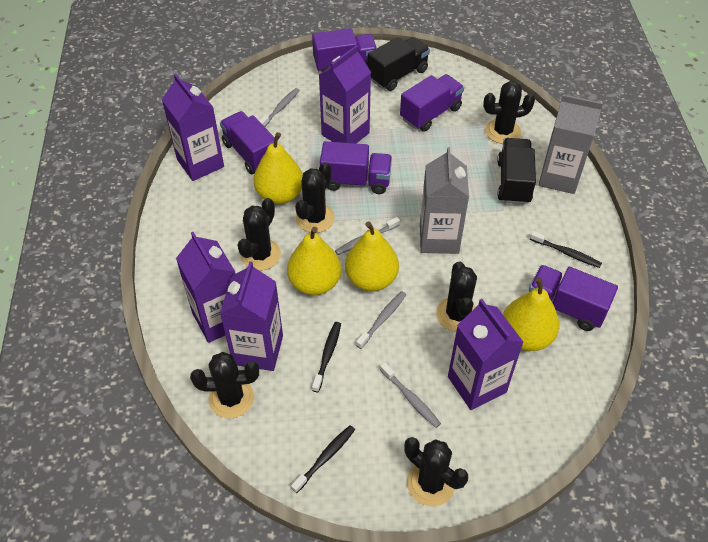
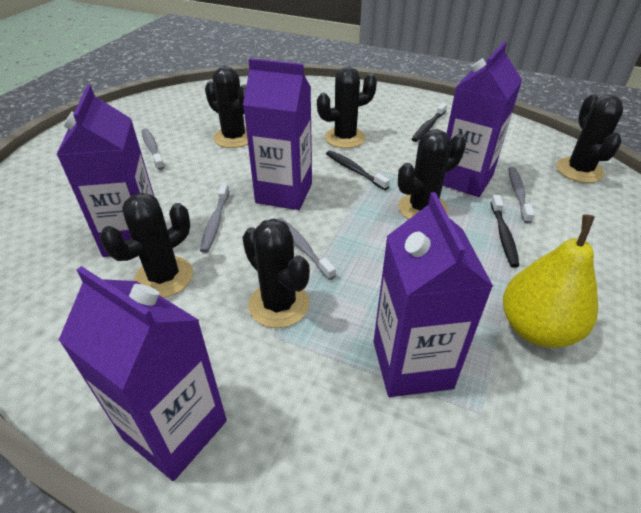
black truck: [368,37,430,91] [497,138,536,205] = 2 -> none = 0
grey carton: [420,147,469,254] [539,94,603,194] = 2 -> none = 0
purple truck: [220,111,275,174] [312,28,377,72] [320,141,392,194] [400,74,464,132] [529,265,618,331] = 5 -> none = 0
yellow pear: [253,132,303,204] [287,227,341,295] [345,221,399,291] [503,277,559,351] = 4 -> [503,215,598,348] = 1

